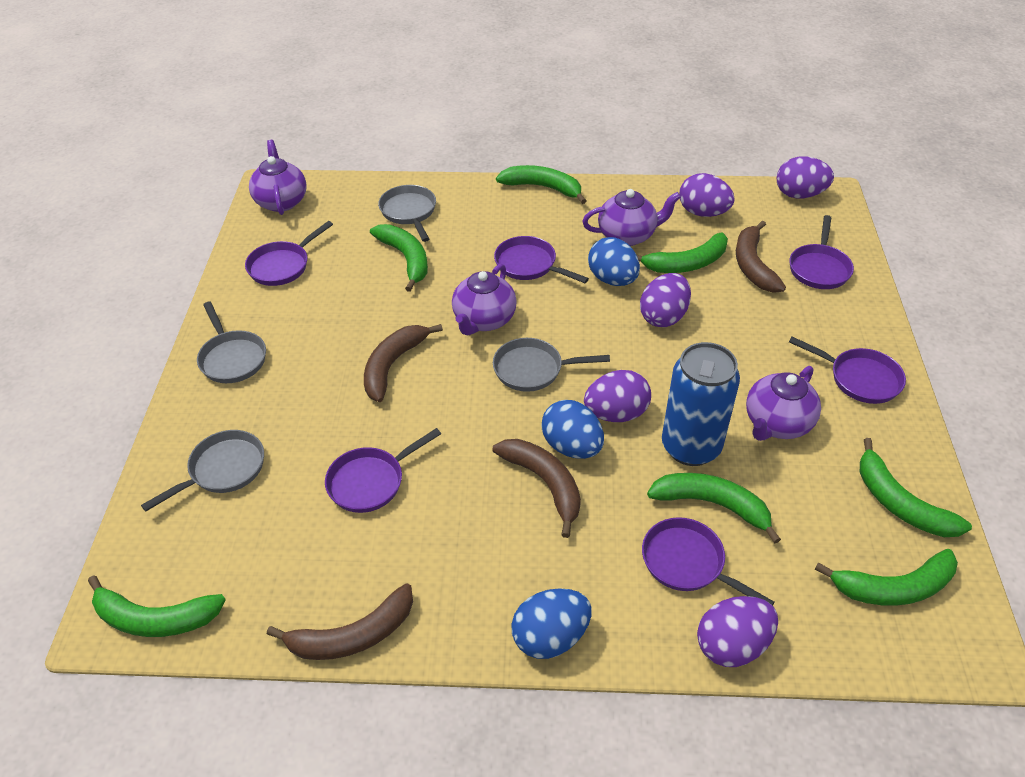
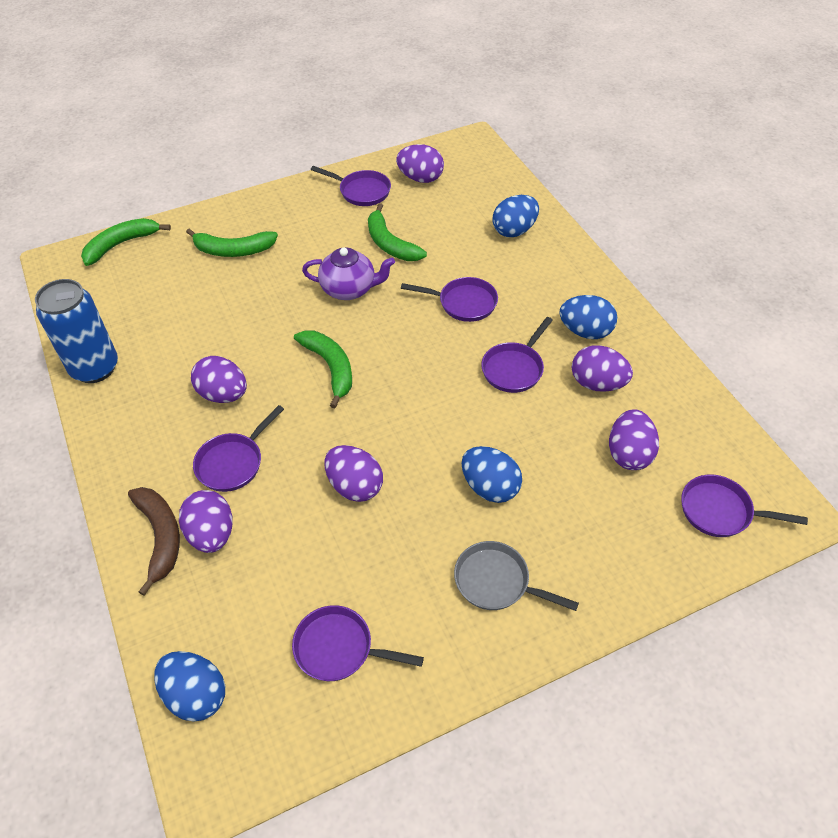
blue egg: [512,588,592,659] [541,400,604,459] [588,237,640,286] = 3 -> [154,651,225,721] [461,446,522,503] [492,195,539,237] [559,295,617,339] = 4
brown banana: [267,584,413,660] [364,324,443,402] [493,439,581,538] [736,220,786,293] = 4 -> [128,487,180,596] = 1
green banana: [88,575,226,637] [370,224,428,292] [496,165,586,204] [636,233,728,273] [647,473,781,544] [815,549,958,606] [860,438,972,537] = 7 -> [81,218,171,266] [186,229,278,257] [294,330,352,408] [368,203,427,261] = 4
grey pan: [141,430,264,512] [197,302,266,383] [378,185,436,242] [493,338,610,392] = 4 -> [454,541,579,611] = 1
purple egg: [584,370,651,422] [640,273,691,327] [679,173,735,217] [697,596,778,667] [777,156,834,198] = 5 -> [179,490,233,553] [191,356,247,403] [324,445,383,502] [396,144,444,183] [572,345,633,392] [609,409,659,470] = 6
purple teapot: [249,140,307,215] [452,264,517,335] [582,189,681,246] [746,366,821,441] = 4 -> [302,247,395,300] = 1

